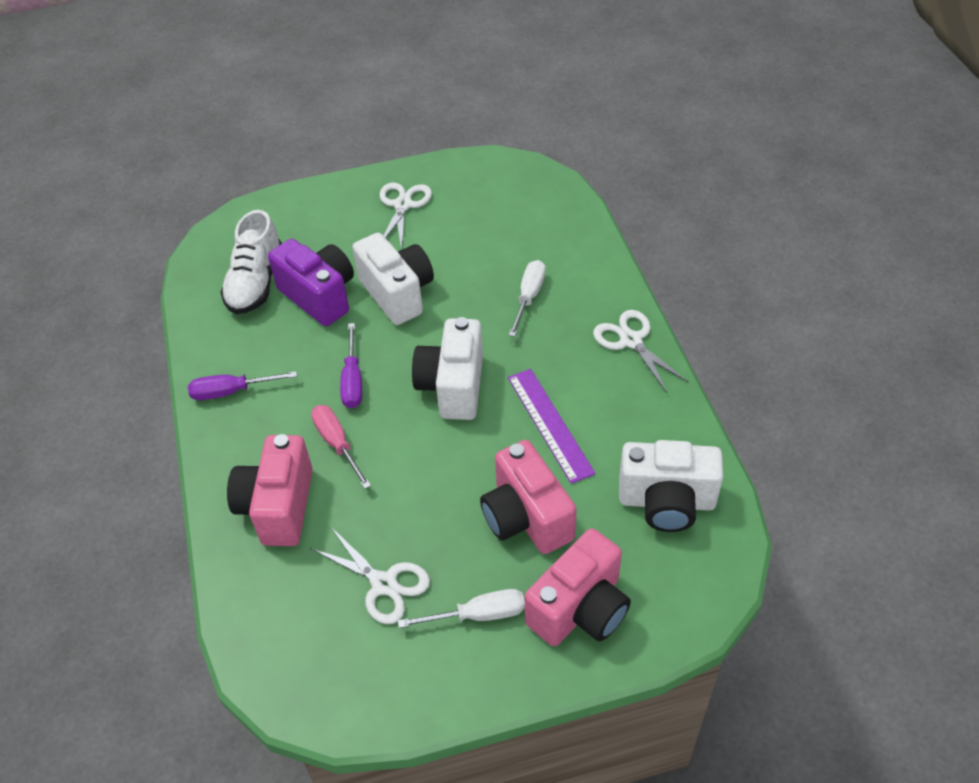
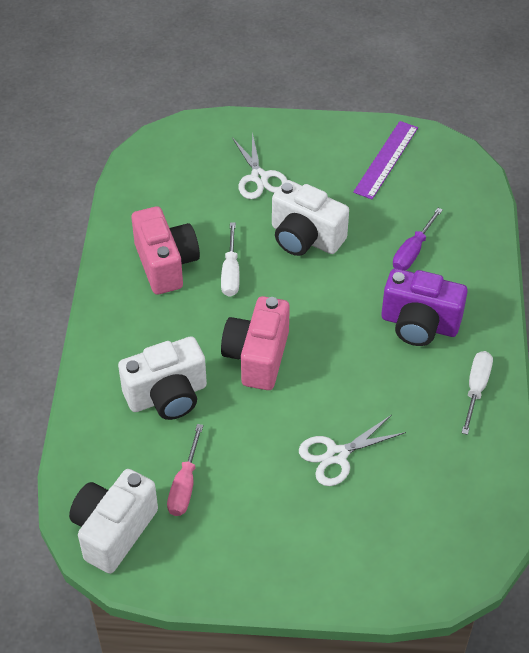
pink camera: [227,434,313,546] [480,440,577,554] [525,528,631,646] = 3 -> [132,206,200,295] [221,296,290,390] = 2
purple screwdriver: [188,371,297,400] [340,323,362,408] = 2 -> [393,208,443,270] = 1
white scissors: [310,526,430,624] [380,183,432,250] [593,310,689,393] = 3 -> [232,132,287,199] [299,415,406,486] = 2
white shoe: [221,210,282,314] = 1 -> none = 0

